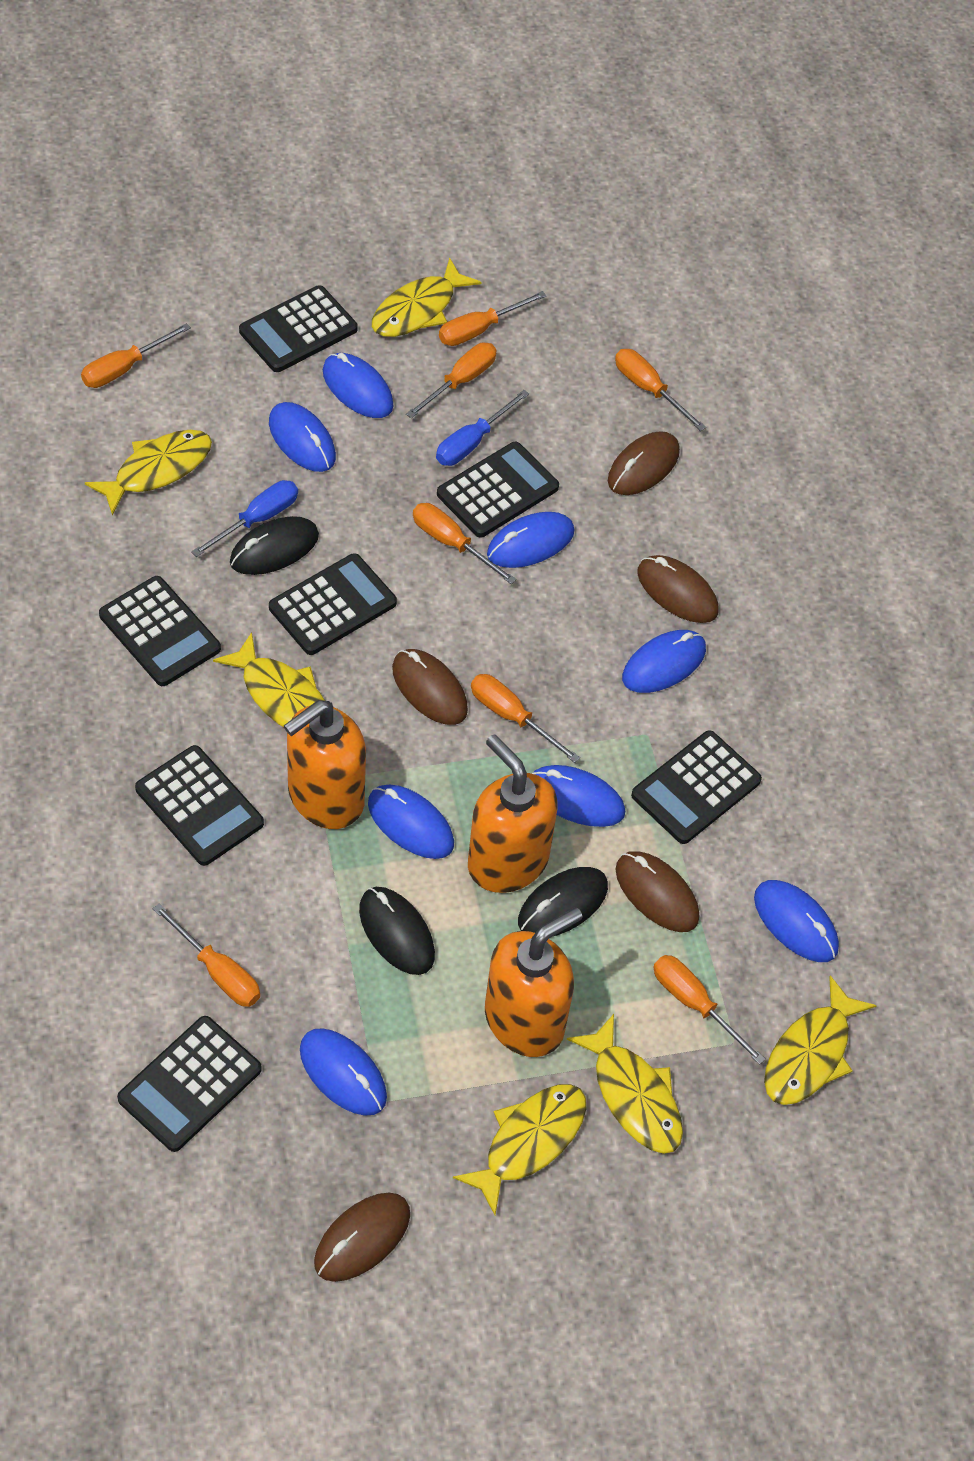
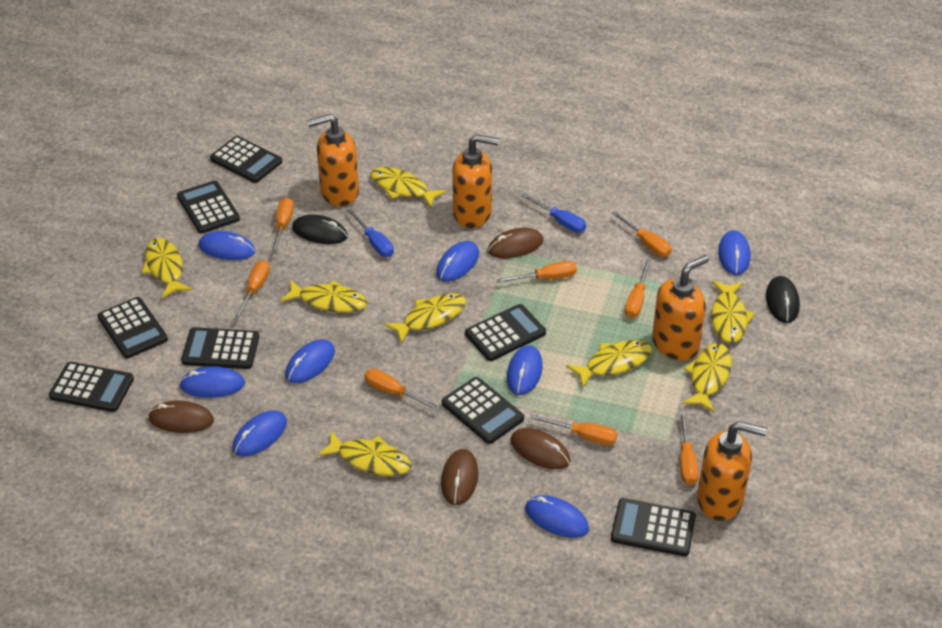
black calculator: [99,576,221,686] [117,1016,262,1152] [135,745,264,866] [239,285,358,372] [269,553,397,655] [437,442,559,538] [631,730,762,844] = 7 -> [49,362,134,412] [97,297,168,359] [177,181,240,234] [181,327,259,369] [210,136,282,183] [442,377,524,444] [465,304,546,361] [611,498,696,557] = 8
black mouse: [230,516,319,575] [359,887,435,975] [518,867,608,936] = 3 -> [292,214,348,244] [766,276,800,323] = 2
brown mouse: [314,1193,410,1282] [392,649,468,725] [608,431,680,495] [615,851,699,932] [637,555,719,623] = 5 -> [148,401,214,433] [441,449,478,505] [488,228,544,258] [510,428,570,469] = 4
orange soap dispenser: [284,700,366,829] [468,734,558,893] [485,907,583,1057] = 3 -> [307,114,359,206] [452,134,499,228] [652,255,709,361] [697,421,767,521] = 4
yellow fish: [85,430,212,516] [213,632,325,727] [372,257,482,337] [453,1084,586,1215] [567,1014,683,1154] [764,976,877,1105] = 6 -> [142,238,192,298] [280,279,367,313] [317,431,411,476] [370,167,446,208] [384,293,466,343] [566,340,652,388] [682,343,732,412] [711,281,755,343] = 8

